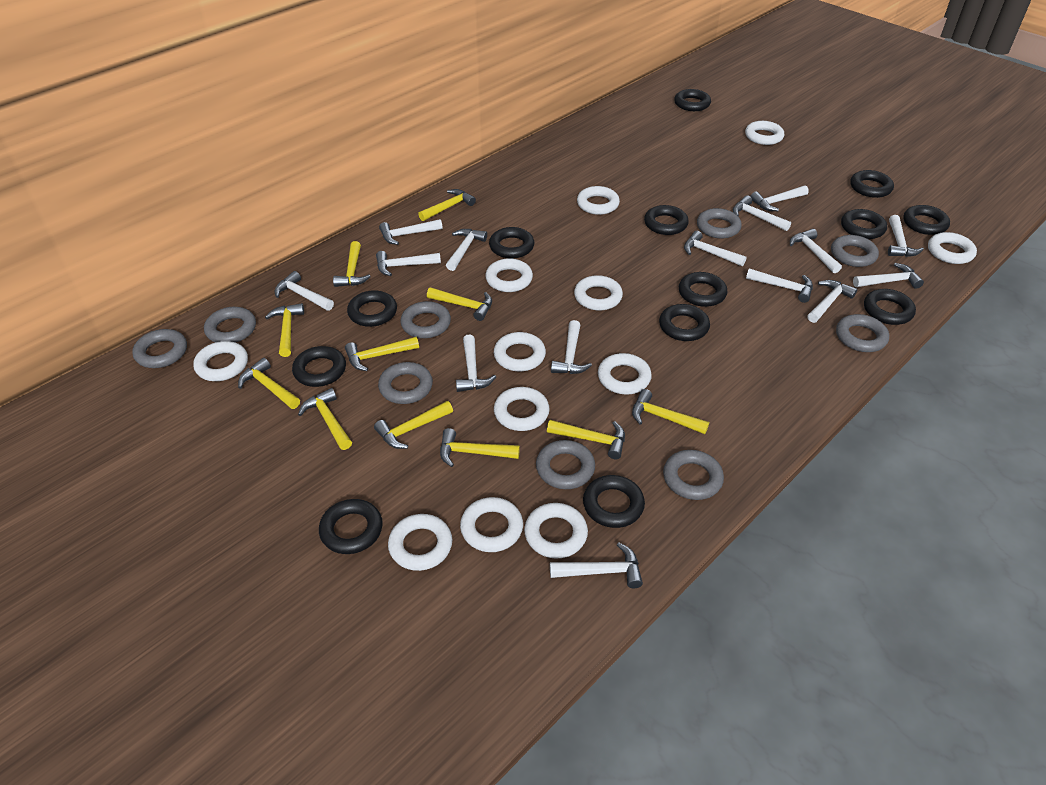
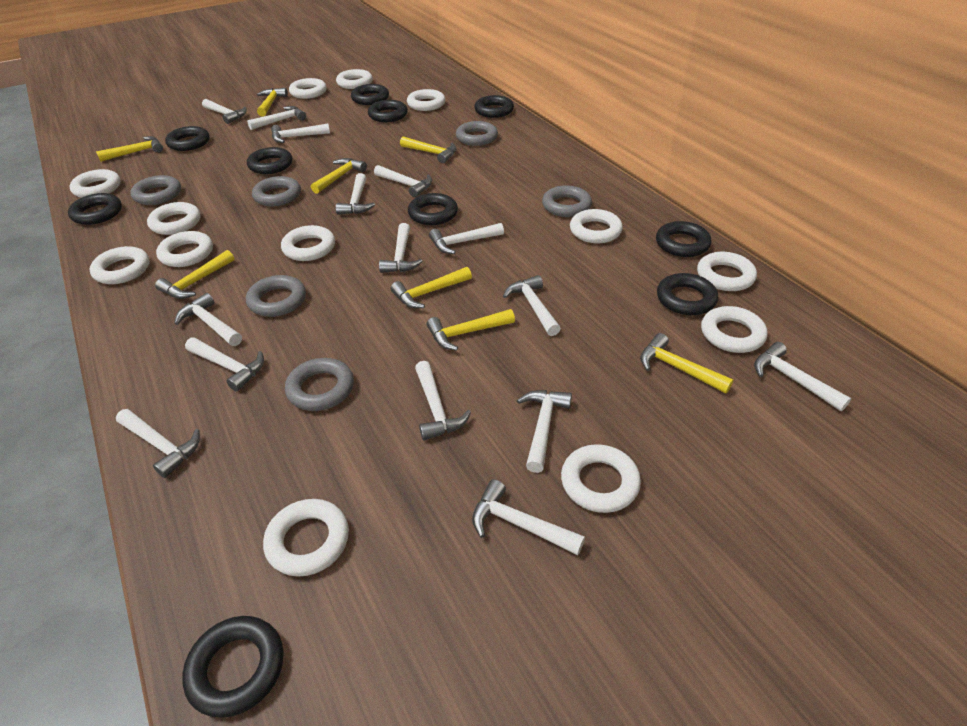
black ring: [292,346,346,387] [319,499,383,554] [347,290,397,327] [489,227,534,259] [583,475,645,528] [644,205,689,235] [659,304,710,341] [674,89,711,111] [679,272,727,307] [841,209,887,239] [850,170,894,198] [864,289,916,325] [903,205,950,235] = 13 -> [68,193,122,225] [165,126,210,151] [182,616,284,718] [247,147,292,174] [351,84,389,105] [368,100,408,122] [408,193,458,225] [474,95,514,118] [656,221,711,257] [657,273,718,315] = 10
grey ring: [132,329,187,368] [204,307,256,343] [378,362,433,404] [400,301,451,338] [536,440,595,489] [663,450,724,500] [697,208,742,238] [831,235,879,267] [836,314,889,352] = 9 -> [131,175,181,205] [246,275,306,317] [252,176,301,206] [285,358,354,411] [456,121,498,146] [542,185,592,217] = 6
white ring: [193,341,248,381] [388,514,452,571] [460,497,523,552] [485,258,533,292] [494,332,546,371] [494,387,550,431] [524,503,588,559] [574,275,623,311] [577,186,620,215] [598,353,652,395] [745,121,784,145] [928,232,977,264] = 12 -> [70,169,121,198] [89,246,149,284] [147,202,200,235] [156,231,213,267] [263,499,349,576] [281,225,335,261] [289,78,327,99] [336,69,373,89] [407,89,445,111] [561,444,641,513] [570,209,623,243] [697,252,757,291] [701,306,768,353] = 13
yellow hammer: [238,358,300,409] [265,303,304,357] [298,388,352,450] [333,241,371,287] [345,337,419,371] [374,401,453,449] [418,189,476,221] [427,287,492,321] [440,428,520,467] [547,420,625,459] [632,389,709,434] = 11 -> [96,136,163,162] [155,250,234,299] [257,88,288,116] [311,158,367,194] [391,267,472,308] [400,137,457,163] [427,309,515,350] [640,333,734,393] = 8

